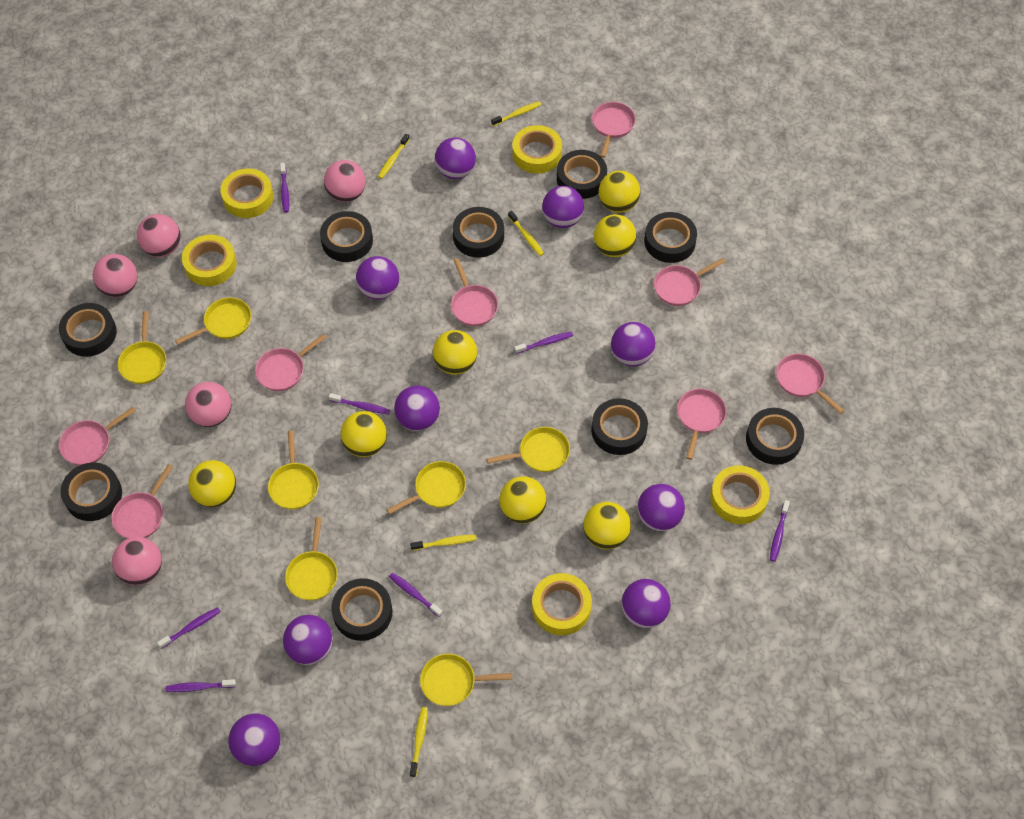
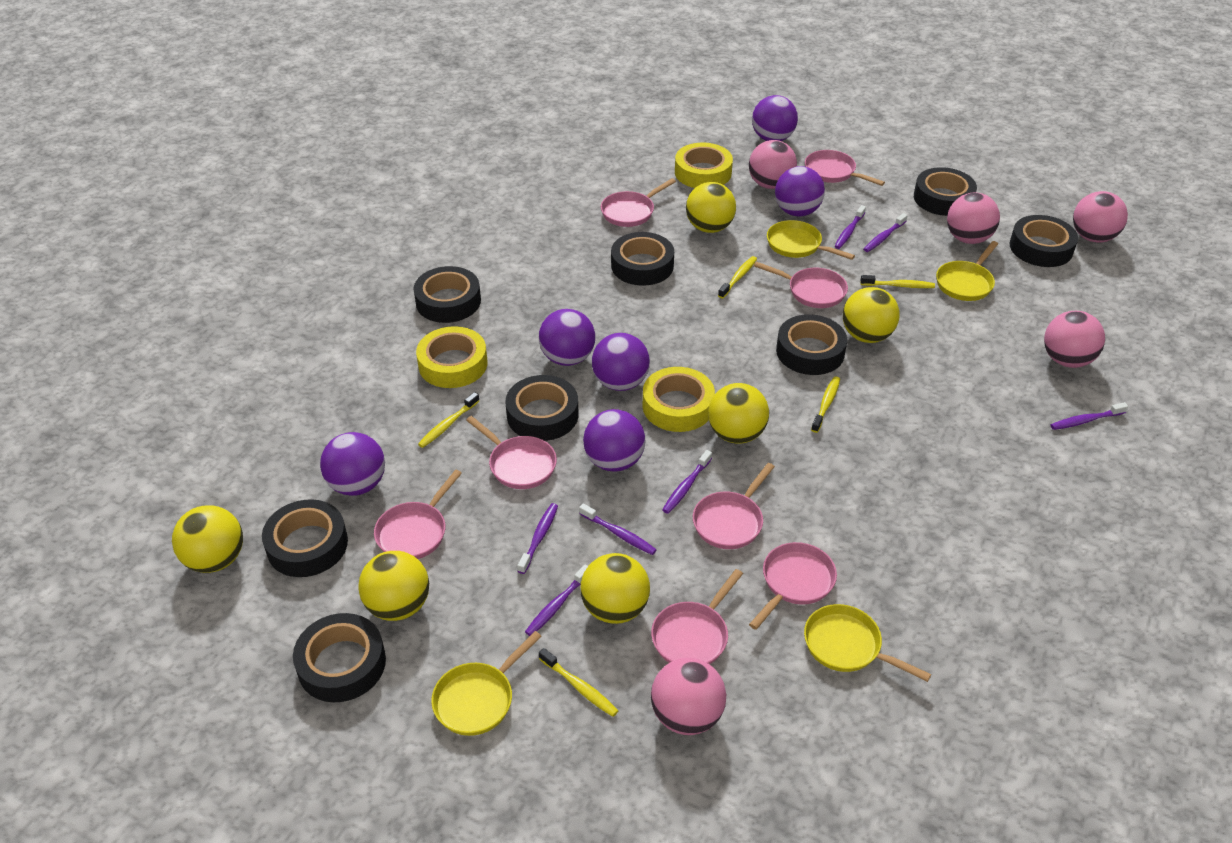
black tape: [59,303,117,357] [60,463,122,521] [320,211,373,262] [331,578,393,641] [453,207,504,258] [557,150,607,199] [591,398,648,455] [644,212,697,263] [746,408,804,465] = 9 -> [262,499,348,577] [293,613,386,702] [414,266,481,323] [505,375,579,441] [611,232,674,286] [776,314,847,375] [914,167,977,216] [1009,215,1078,267] = 8
purple ball: [228,714,281,766] [283,615,333,665] [356,256,399,300] [394,386,440,431] [435,137,476,179] [542,186,584,228] [611,322,656,366] [621,579,671,628] [637,484,685,531] = 9 -> [320,432,385,496] [539,309,595,366] [583,409,646,472] [592,333,650,391] [752,95,798,141] [775,166,825,216] = 6
yellow ball: [188,460,236,507] [340,411,387,457] [433,330,477,375] [499,476,547,524] [583,502,631,550] [594,214,636,257] [599,170,640,213] = 7 -> [172,505,243,573] [358,551,429,621] [580,553,650,624] [686,182,736,233] [708,383,769,444] [843,287,899,343] = 6
yellow pan: [118,311,166,384] [175,297,251,345] [268,431,319,509] [285,517,338,601] [387,461,466,514] [420,654,512,706] [487,427,570,472] = 7 -> [431,631,542,736] [767,220,855,260] [804,604,931,682] [936,241,998,301] = 4
yellow tape: [182,235,237,286] [221,168,274,218] [513,125,562,174] [532,573,592,635] [710,465,770,524] = 5 -> [416,326,487,388] [643,367,715,432] [675,143,733,188] = 3

